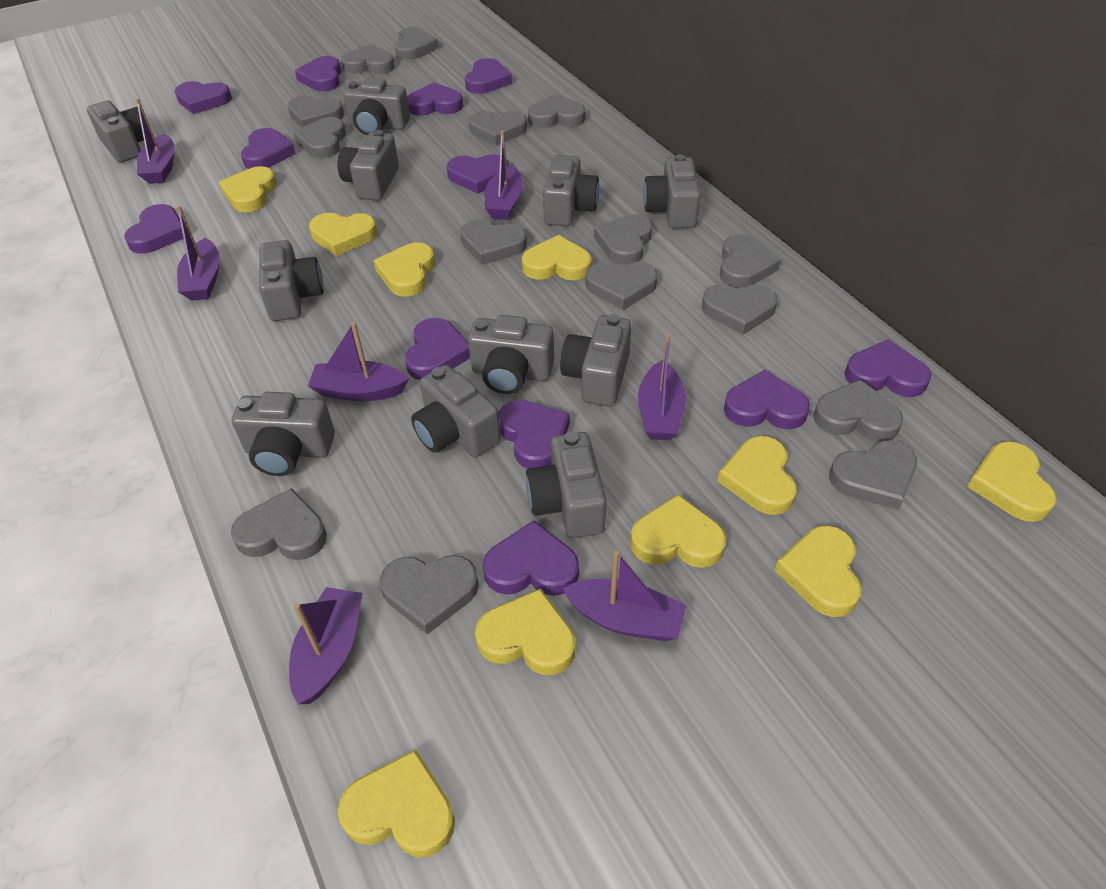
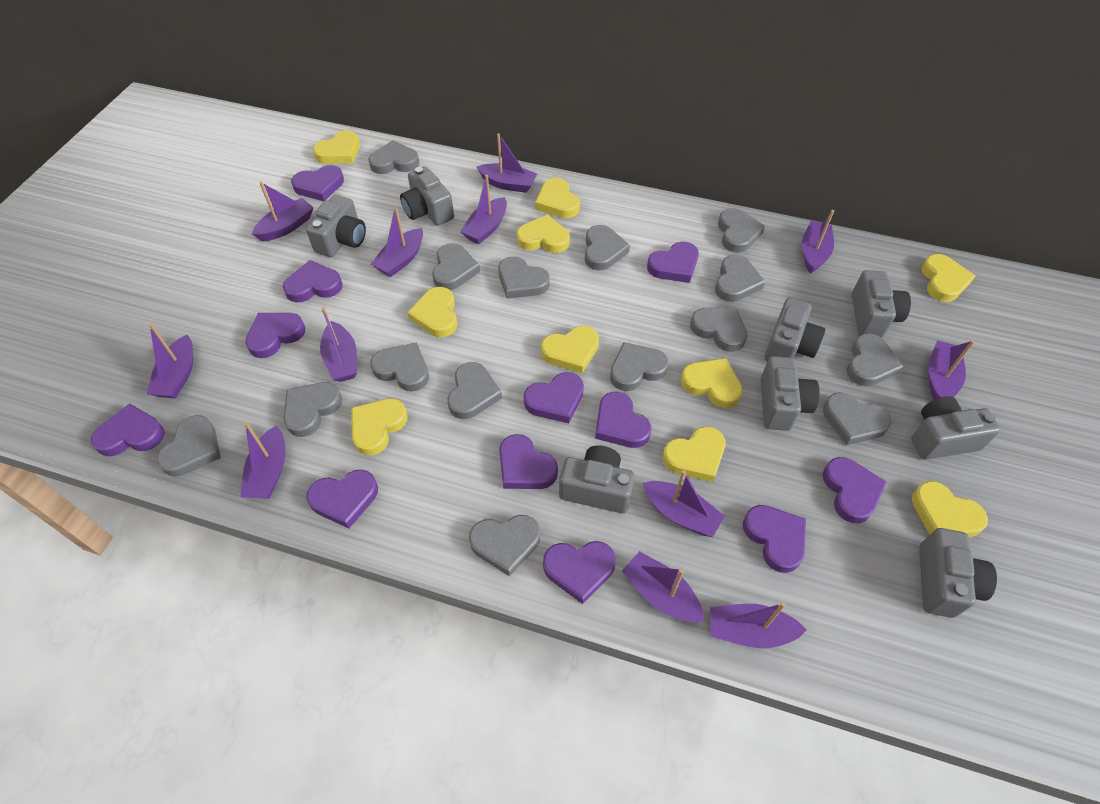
grey camera: [87,100,144,163] [231,392,335,476] [259,240,324,321] [337,130,399,201] [343,77,410,135] [411,365,501,457] [468,315,554,394] [526,432,606,538] [543,155,599,226] [560,314,631,407] [643,154,700,228] = 11 -> [306,195,366,257] [400,167,454,226] [559,445,635,513] [761,356,820,431] [764,297,825,361] [852,270,911,338] [911,396,1001,460] [919,528,997,618] = 8
purple boat: [136,99,175,184] [177,206,220,301] [289,587,362,704] [308,322,409,401] [485,131,523,220] [562,551,687,641] [638,334,686,440] = 7 -> [147,323,193,398] [240,423,286,499] [252,182,314,241] [320,307,357,382] [371,207,423,277] [461,175,507,244] [477,133,537,193] [622,551,705,622] [643,470,725,537] [710,602,806,649] [802,210,834,274] [928,340,975,400] = 12

